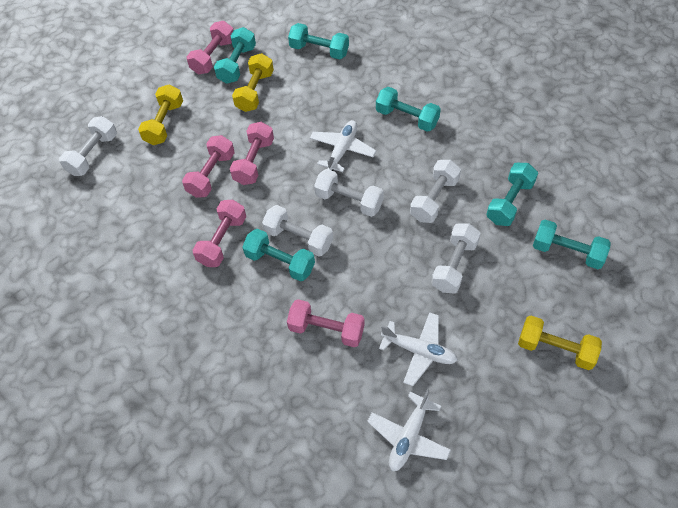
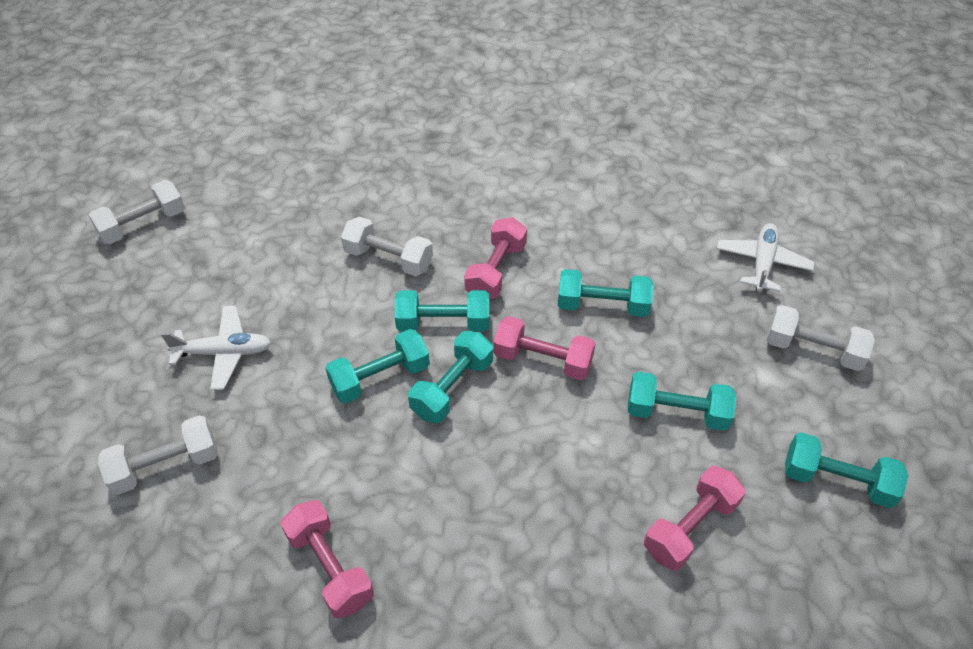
pink dumbbell: [182,135,235,198] [187,21,233,74] [193,200,246,267] [230,122,274,185] [287,299,365,347] = 5 -> [281,500,374,619] [464,217,527,299] [493,316,596,380] [644,466,746,571] = 4
white dumbbell: [59,116,117,176] [262,205,333,256] [314,169,384,217] [410,160,461,223] [431,223,481,294] = 5 -> [89,180,185,244] [98,415,218,495] [341,217,433,276] [766,305,875,371] = 4
white plane: [310,120,376,172] [367,389,451,471] [379,312,458,386] = 3 -> [161,306,271,390] [717,223,814,292] = 2
yellow dumbbell: [138,84,183,145] [232,53,274,112] [518,316,602,370] = 3 -> none = 0

